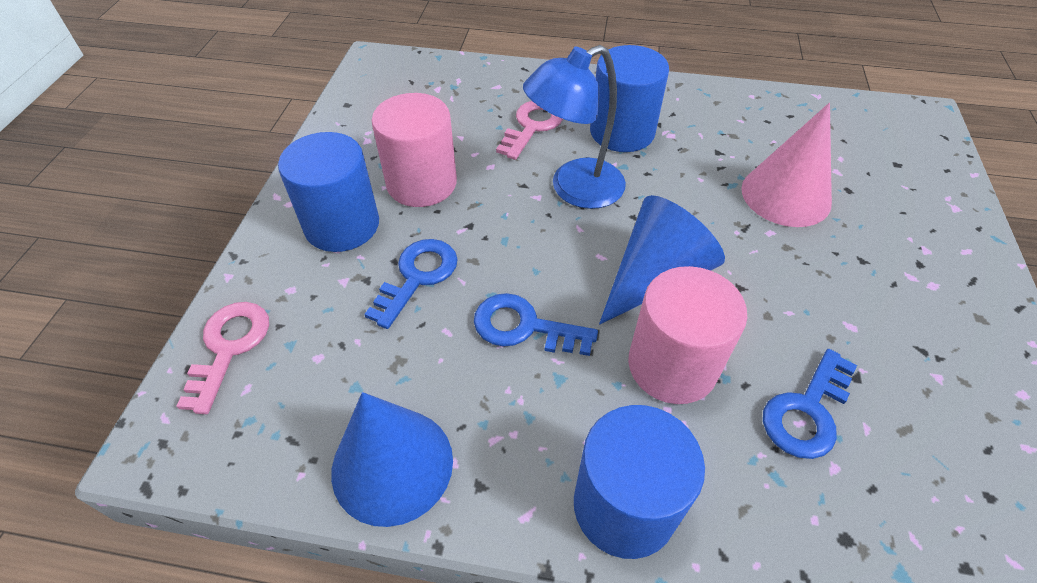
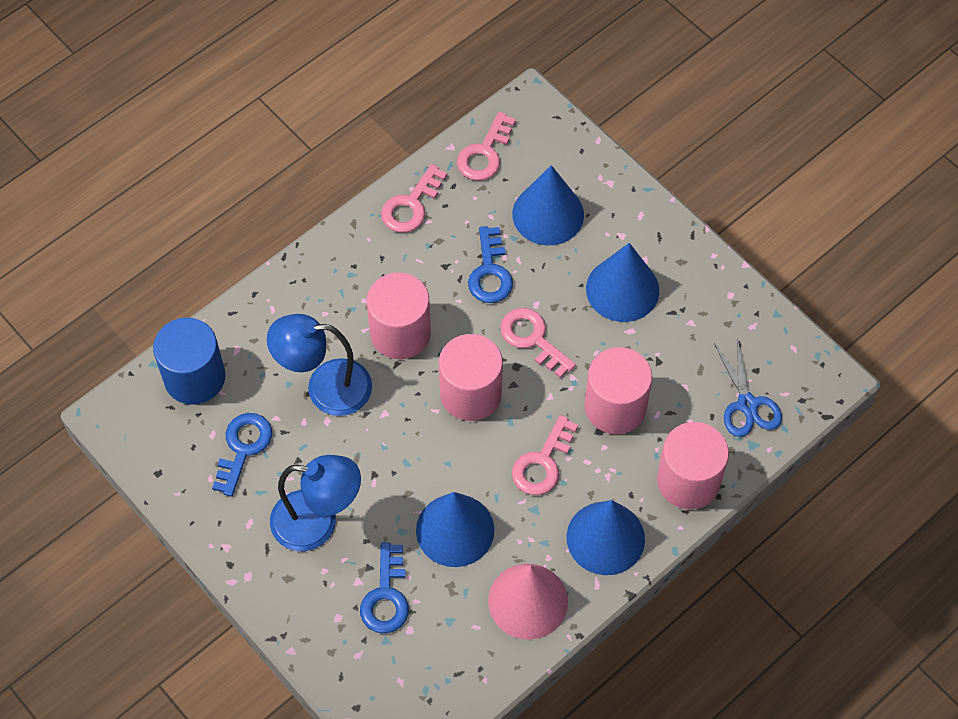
blue cone: [331,392,453,527] [599,195,725,324] = 2 -> [416,492,494,567] [512,165,584,245] [566,500,645,575] [586,243,659,322] = 4
blue cylinder: [278,132,379,252] [574,405,705,559] [590,45,669,152] = 3 -> [153,318,225,405] = 1
blue lamp: [523,45,626,209] = 1 -> [267,314,372,416] [270,455,361,551] = 2
blue scissors: none = 0 -> [714,337,782,437] = 1
pink cylinder: [371,93,457,207] [628,266,747,404] = 2 -> [366,272,431,359] [439,334,503,421] [584,347,652,434] [657,422,729,509] = 4
pink key: [176,302,269,414] [496,101,563,160] = 2 -> [381,164,447,233] [457,112,516,181] [500,308,576,378] [512,415,578,495] = 4

